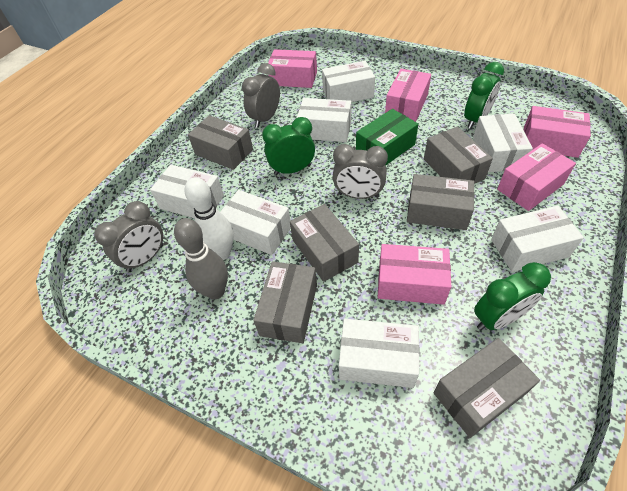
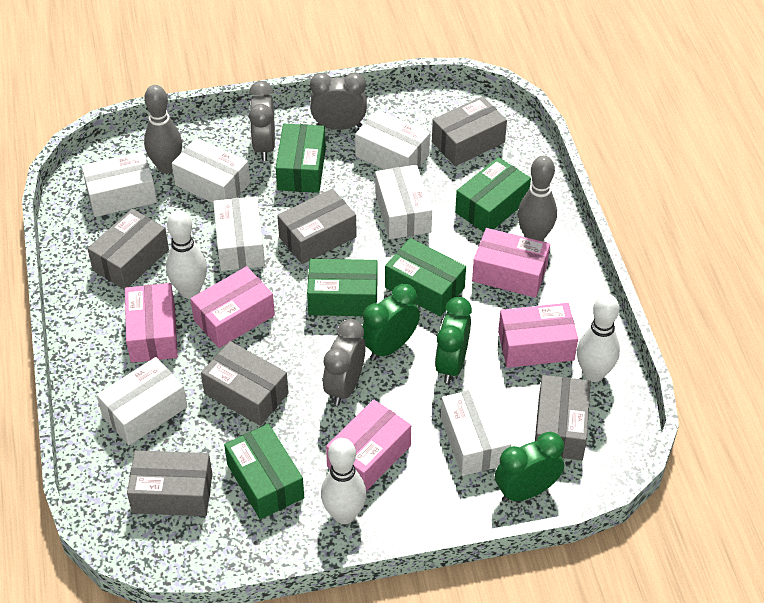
green box: [356,109,418,166] = 1 -> [224,424,304,519] [276,124,326,193] [307,259,378,316] [385,238,466,317] [455,157,531,232] = 5
grey bowling pin: [174,218,228,300] = 1 -> [144,85,182,174] [518,156,557,241] = 2
white bowling pin: [185,177,234,260] = 1 -> [166,210,207,299] [321,438,367,524] [577,294,620,382] = 3

